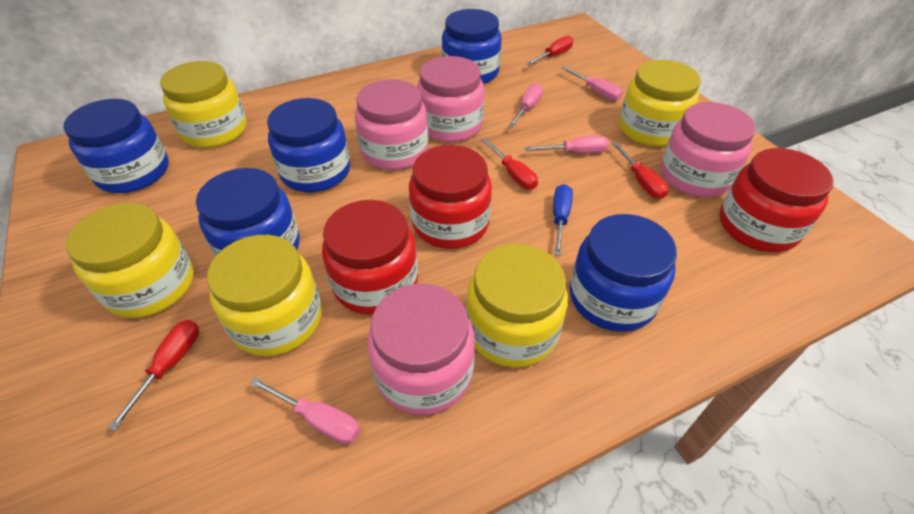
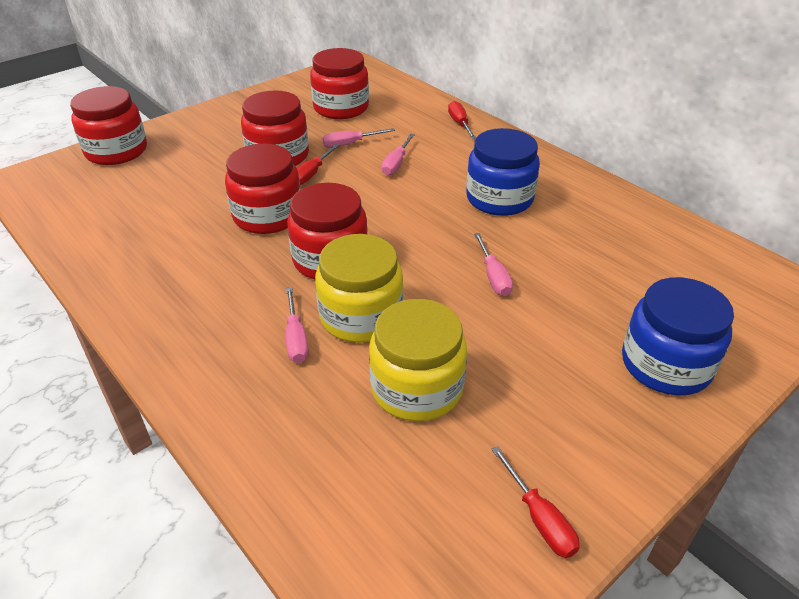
blue jar: [63,99,169,193] [196,168,300,256] [267,98,350,192] [442,9,502,84] [570,214,677,332] = 5 -> [466,128,540,216] [622,277,734,396] = 2
blue screwdriver: [553,184,573,256] = 1 -> none = 0
pink jar: [355,79,428,170] [367,284,475,415] [417,56,484,142] [661,102,756,197] = 4 -> none = 0
red jar: [322,200,418,315] [409,145,492,249] [719,148,834,252] = 3 -> [70,86,147,165] [225,143,301,234] [241,91,309,166] [287,183,368,279] [310,48,369,119] = 5
red screwdriver: [108,320,199,431] [482,138,538,190] [526,36,573,65] [612,142,669,199] = 4 -> [297,144,340,185] [448,101,476,139] [491,446,579,558] = 3
yellow jar: [66,203,194,318] [160,61,247,148] [207,235,322,356] [466,244,568,367] [619,60,701,147] = 5 -> [315,234,403,343] [369,299,467,422] = 2

